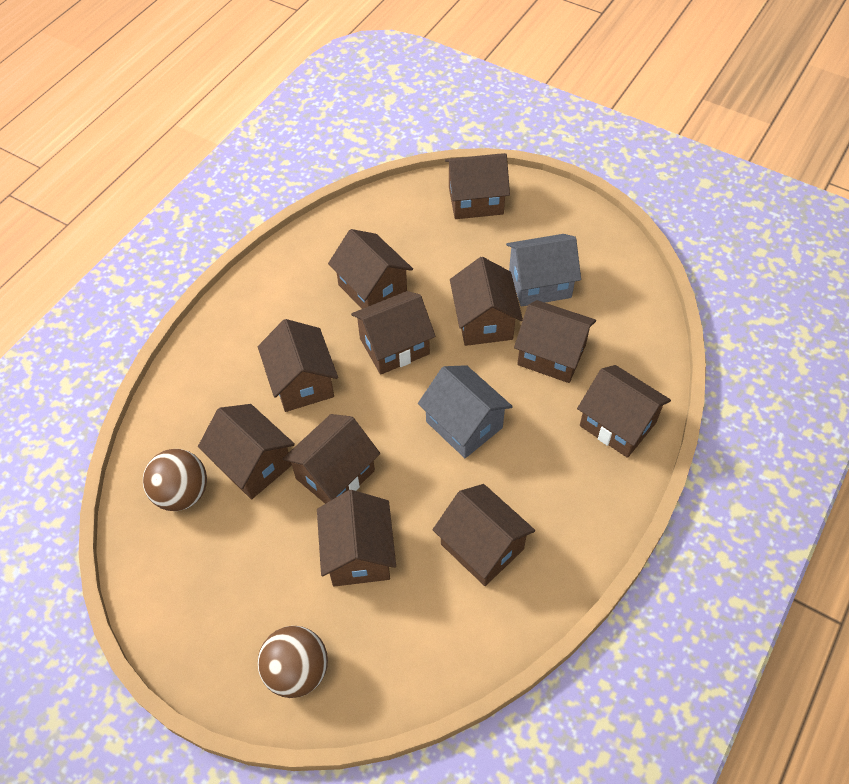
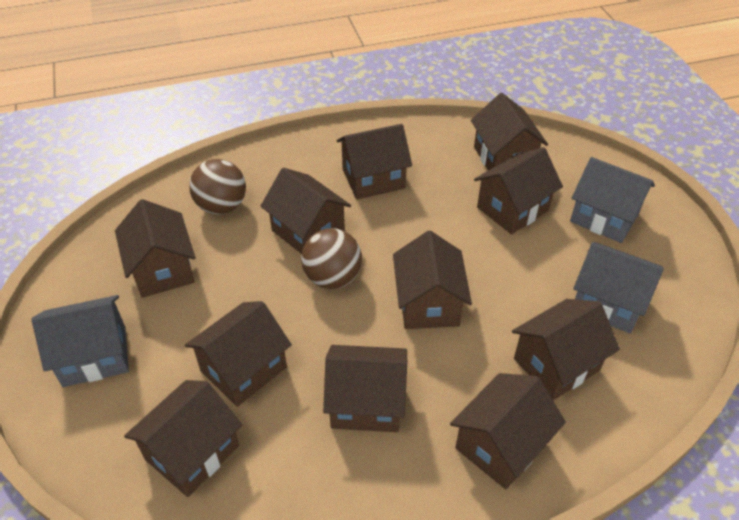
grey house: [418,365,513,458] [506,234,581,307] = 2 -> [32,295,129,387] [570,157,655,243] [573,242,664,333] = 3

